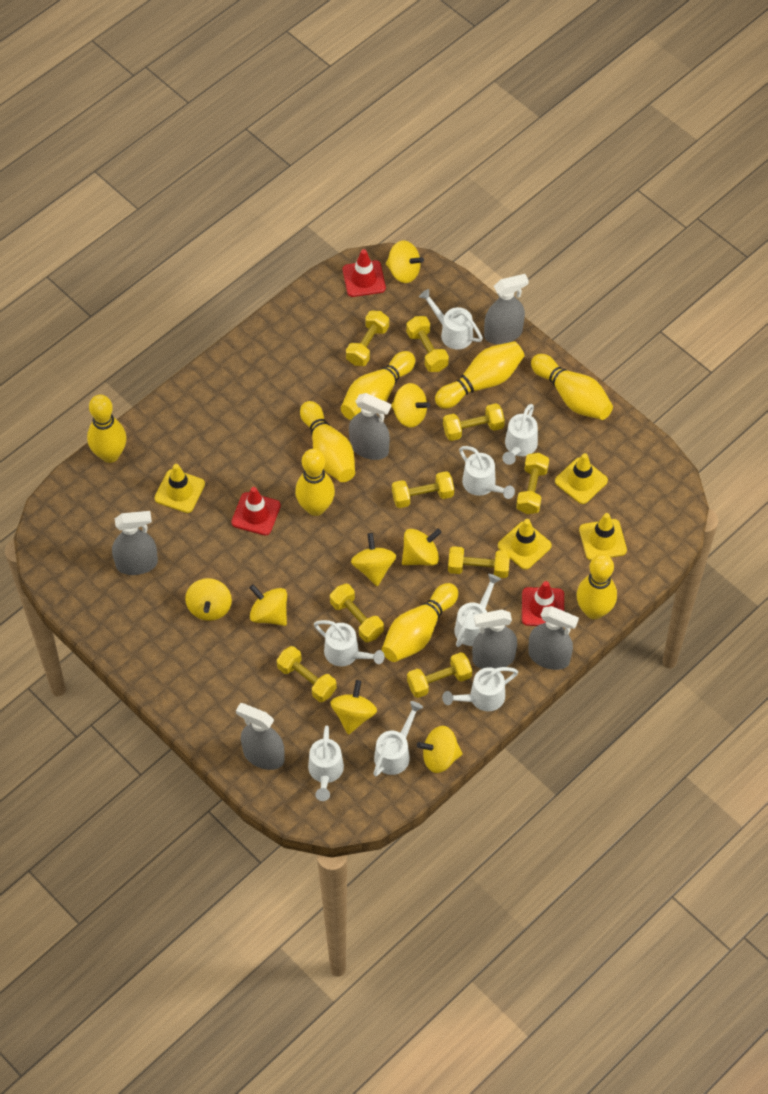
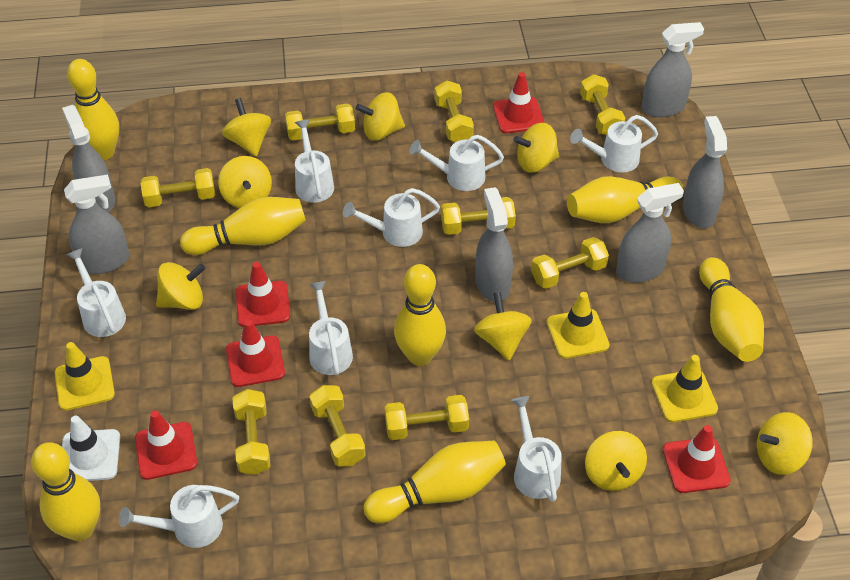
red traffic cone: [231,487,281,536] [343,249,386,297] [522,581,564,626] = 3 -> [135,410,197,480] [226,320,285,387] [236,262,290,327] [493,72,545,133] [663,425,731,493] = 5
white traffic cone: none = 0 -> [62,416,120,481] = 1
yellow bowling pin: [87,395,126,463] [295,449,335,516] [300,401,355,482] [341,351,415,420] [382,583,458,662] [435,341,524,409] [531,354,613,420] [577,554,617,619] = 8 -> [31,442,100,541] [67,59,119,160] [180,197,306,255] [364,440,506,523] [394,264,446,366] [567,176,683,223] [699,257,764,362] = 7
yellow traffic cone: [154,464,205,513] [498,519,552,570] [555,453,608,504] [579,513,627,560] = 4 -> [55,342,115,411] [547,292,610,359] [651,355,718,422] = 3

